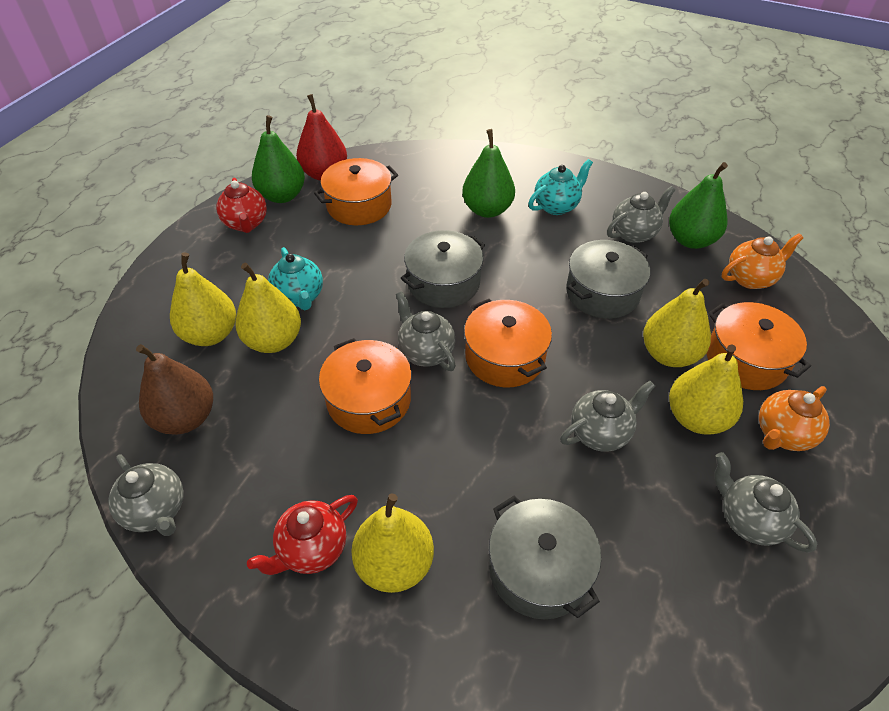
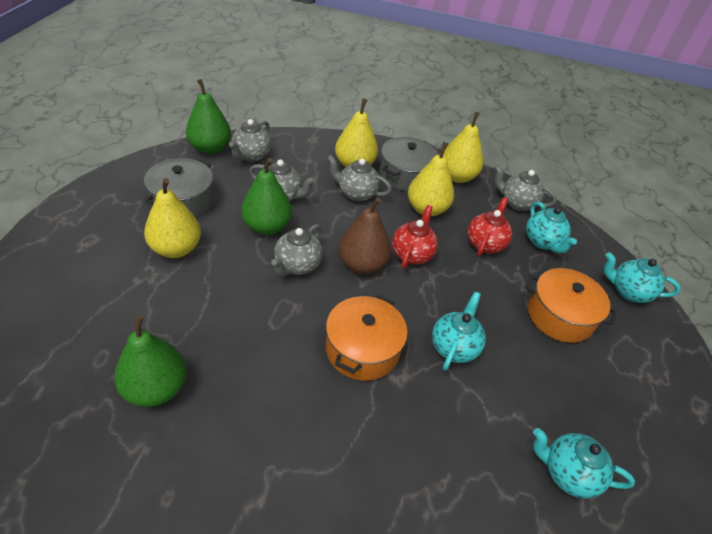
grey pot: [401,230,485,308] [489,496,601,619] [566,240,650,319] = 3 -> [144,158,214,218] [379,137,438,191] = 2
orange pot: [314,158,398,225] [319,338,412,434] [464,299,552,387] [707,302,811,390] = 4 -> [326,295,408,381] [526,268,617,343] = 2
orange teapot: [722,233,804,289] [759,386,830,451] = 2 -> none = 0
red pear: [296,94,347,181] = 1 -> none = 0
turquoise teapot: [268,247,323,310] [528,159,593,215] = 2 -> [432,292,486,371] [526,201,577,253] [533,428,635,499] [604,252,681,303] = 4
yellow pear: [170,252,236,346] [235,263,301,353] [351,493,434,593] [643,279,711,367] [669,344,743,435] = 5 -> [144,178,201,258] [335,98,378,168] [408,142,454,216] [443,112,483,183] = 4

